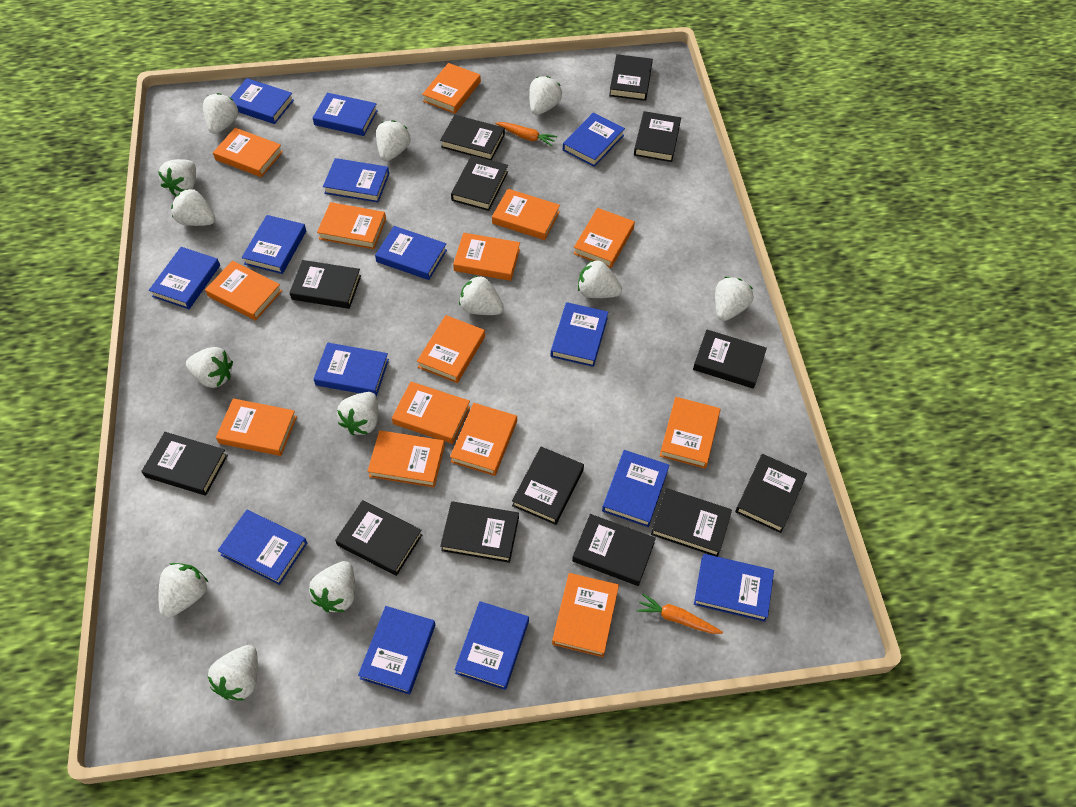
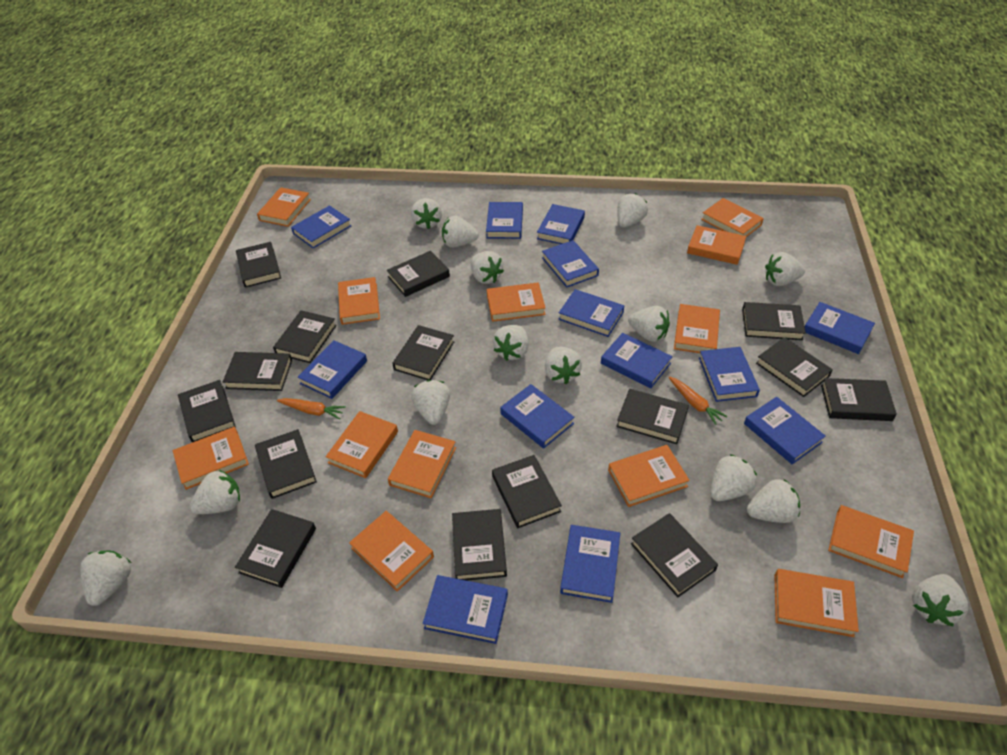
black book: [141,432,228,496] [289,260,361,309] [335,500,422,576] [440,115,505,160] [440,501,519,563] [451,155,508,211] [512,447,584,525] [572,514,656,586] [609,54,653,101] [634,111,681,162] [651,488,732,557] [693,330,767,389] [735,454,807,533] = 13 -> [178,380,236,443] [223,352,292,391] [235,509,316,588] [236,242,281,288] [255,429,317,499] [273,310,337,363] [387,251,450,297] [392,325,454,380] [452,509,507,581] [492,455,562,528] [616,389,689,444] [631,513,718,597] [742,302,806,340] [756,337,833,397] [821,378,897,421] = 15
blue book: [149,247,220,309] [218,510,307,585] [230,78,294,124] [242,215,306,274] [313,93,378,136] [313,343,389,396] [323,158,389,202] [358,606,435,695] [375,226,447,280] [455,601,529,690] [551,302,608,367] [563,112,625,167] [602,450,669,527] [694,554,774,622] = 14 -> [291,205,351,248] [298,340,367,399] [423,575,508,644] [486,202,523,239] [500,384,574,449] [537,204,585,244] [542,240,599,288] [558,289,624,337] [560,525,620,603] [601,333,673,389] [699,347,760,402] [744,397,826,464] [805,302,875,354] = 13
orange book: [205,261,282,321] [213,128,283,177] [216,398,297,456] [317,202,386,249] [367,430,445,487] [392,382,470,444] [417,315,485,383] [422,63,481,114] [450,403,517,476] [453,233,520,281] [492,189,560,240] [552,573,619,657] [573,208,635,268] [660,397,721,468] = 14 -> [173,427,249,490] [257,187,311,227] [326,411,398,478] [338,277,380,325] [349,511,434,592] [388,430,456,498] [487,282,545,322] [608,445,690,507] [674,304,720,353] [687,225,746,265] [701,198,764,237] [774,569,859,637] [828,505,914,578] = 13
white strawberry: [158,159,196,196] [159,563,208,618] [171,189,215,226] [186,347,233,388] [203,93,238,134] [208,645,258,701] [309,561,355,612] [337,392,378,435] [376,120,410,161] [459,275,504,315] [529,76,562,115] [578,260,622,298] [715,277,754,321] = 13 -> [80,551,131,606] [190,470,240,514] [411,198,442,229] [411,380,450,425] [442,216,479,248] [471,251,504,284] [493,325,528,361] [545,347,582,384] [617,193,648,227] [628,306,670,342] [710,454,757,501] [747,479,800,523] [765,252,805,286] [912,574,968,626] = 14

